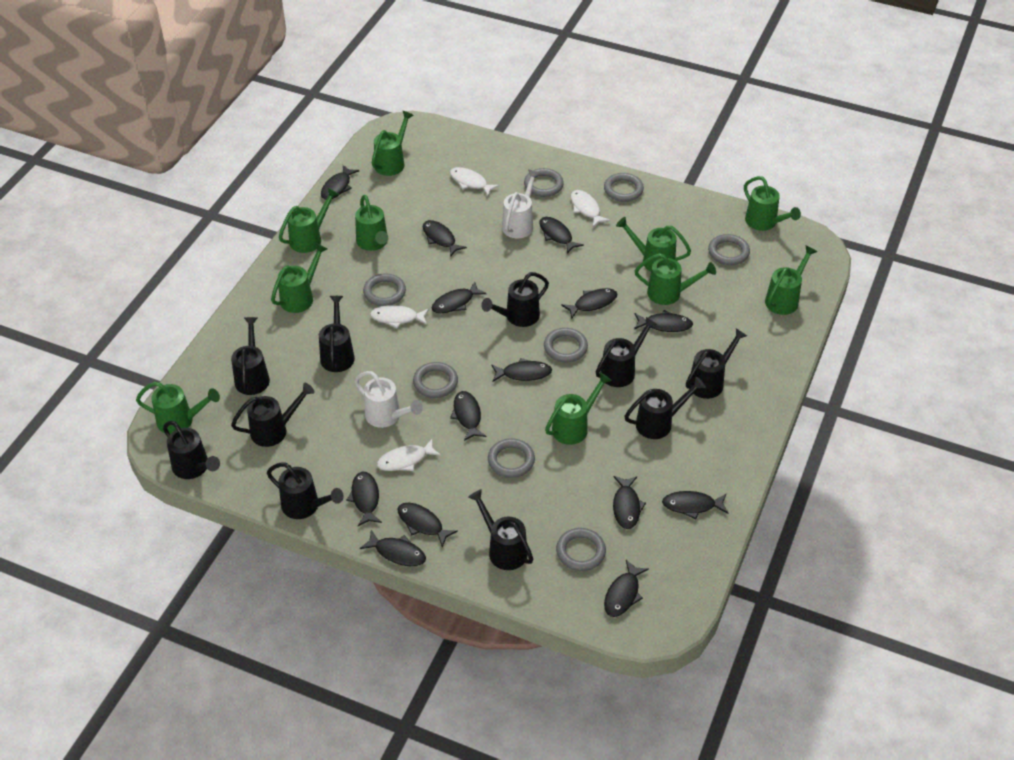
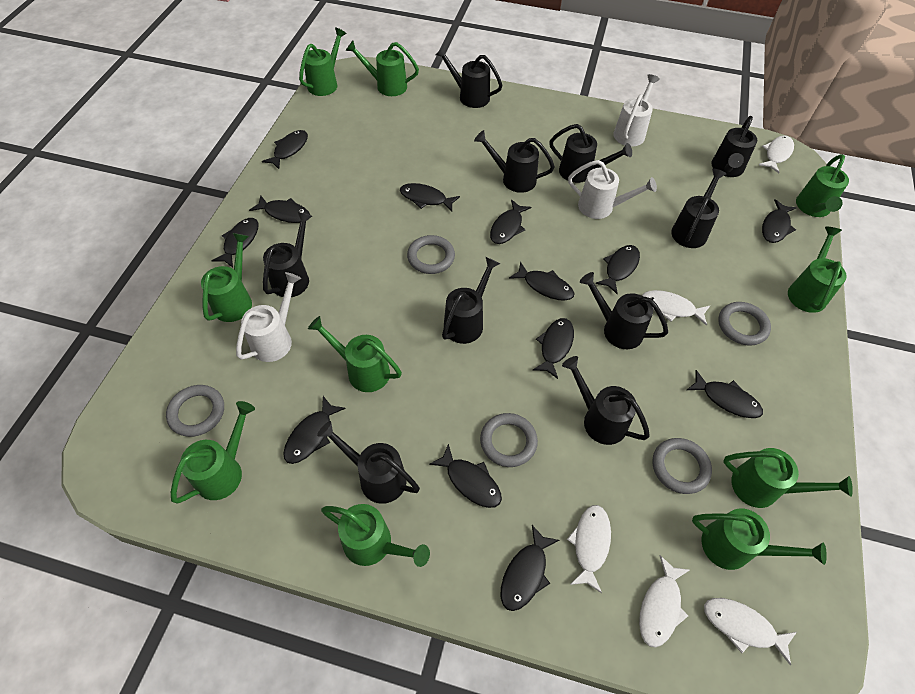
black fish: [321,165,360,200] [347,471,382,526] [360,530,426,566] [398,503,458,547] [423,220,467,257] [432,281,487,313] [450,391,486,441] [491,358,552,382] [539,217,584,254] [561,288,618,319] [604,560,649,617] [613,476,646,529] [634,310,693,332] [662,491,728,519] = 14 -> [211,218,258,268] [249,195,310,223] [262,130,308,169] [283,396,346,464] [400,183,460,212] [429,444,502,508] [490,199,531,244] [501,525,559,611] [509,262,575,301] [533,318,574,379] [595,245,640,294] [687,370,763,418] [762,199,797,243] = 13
grey ring: [363,273,406,306] [413,362,458,398] [488,438,535,478] [524,168,564,197] [544,328,588,363] [556,528,606,571] [604,173,644,202] [708,234,750,265] = 8 -> [166,385,224,437] [407,235,455,274] [480,413,538,467] [652,438,712,494] [718,302,771,346] = 5
white fish: [370,305,429,328] [377,439,441,471] [450,167,500,196] [571,190,610,227] = 4 -> [567,505,611,593] [639,555,689,648] [642,290,710,326] [704,598,797,665] [759,135,794,173] = 5
white watering can: [355,371,423,428] [502,170,540,238] = 2 -> [236,272,301,362] [568,160,657,219] [613,74,660,147] = 3

